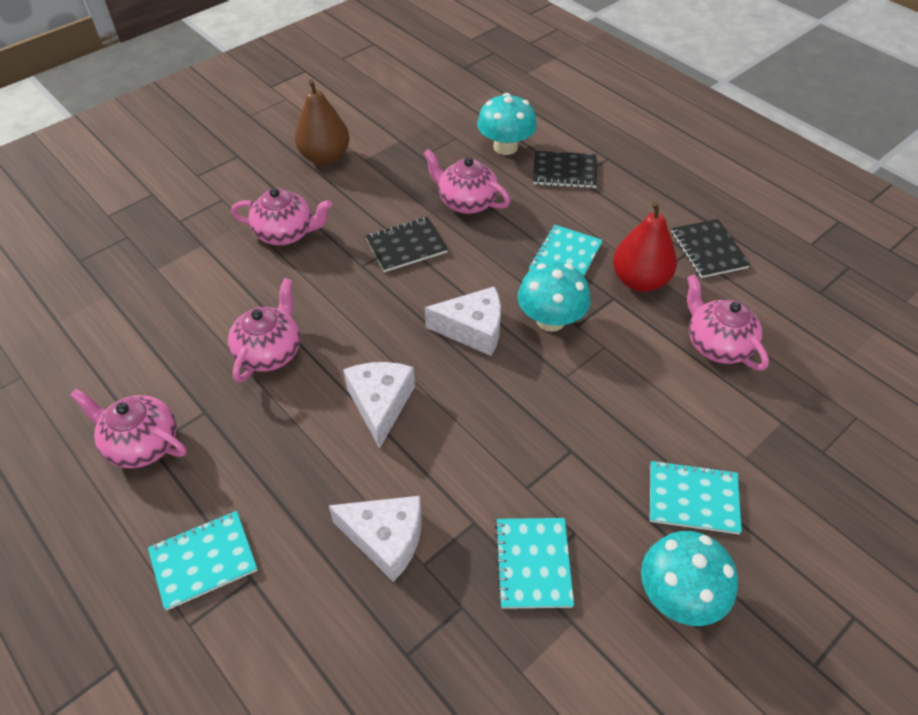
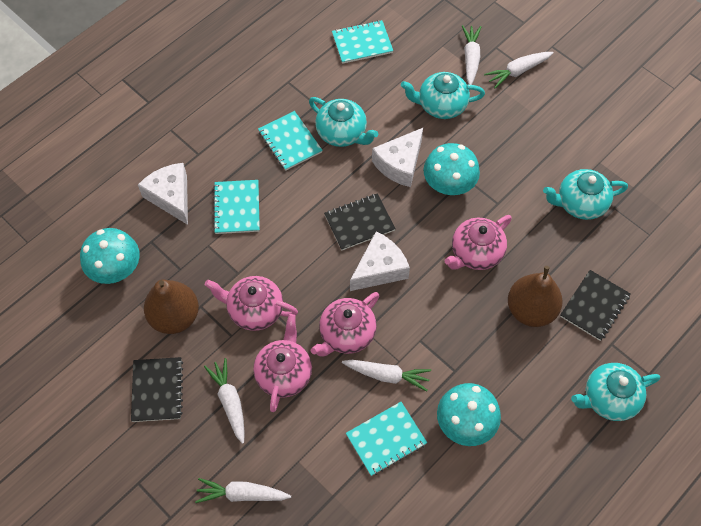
brown pear: [295,79,350,165] = 1 -> [144,280,199,334] [508,266,563,327] = 2
pink teapot: [70,389,186,468] [228,278,301,383] [231,188,332,245] [423,149,510,214] [687,274,769,371] = 5 -> [205,276,298,331] [253,314,312,412] [311,292,379,357] [445,215,512,270] = 4
red pear: [613,201,677,292] = 1 -> none = 0
turquoise teapot: none = 0 -> [309,97,378,147] [401,72,485,119] [543,169,628,220] [571,363,660,421] = 4
white carrot: none = 0 -> [195,478,291,503] [204,358,245,444] [342,360,431,391] [462,25,481,85] [484,52,554,88] = 5

